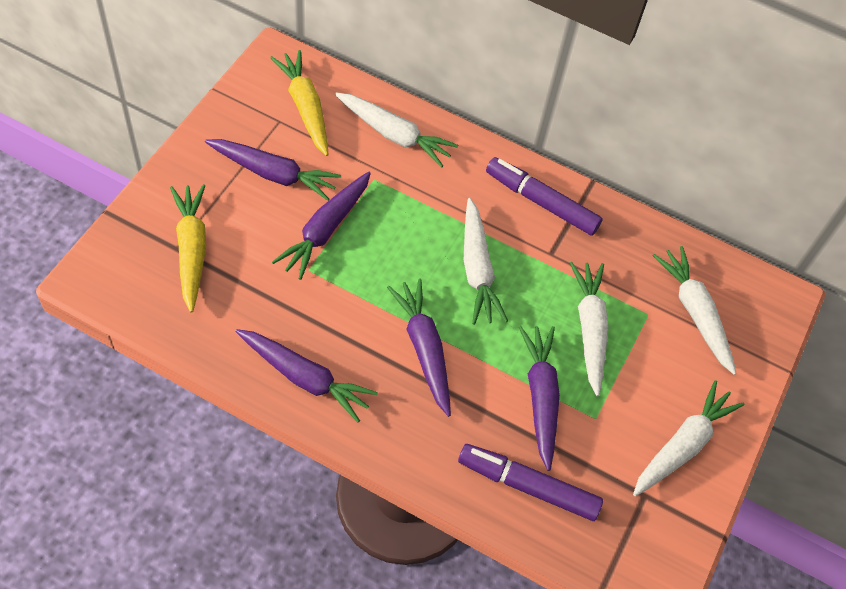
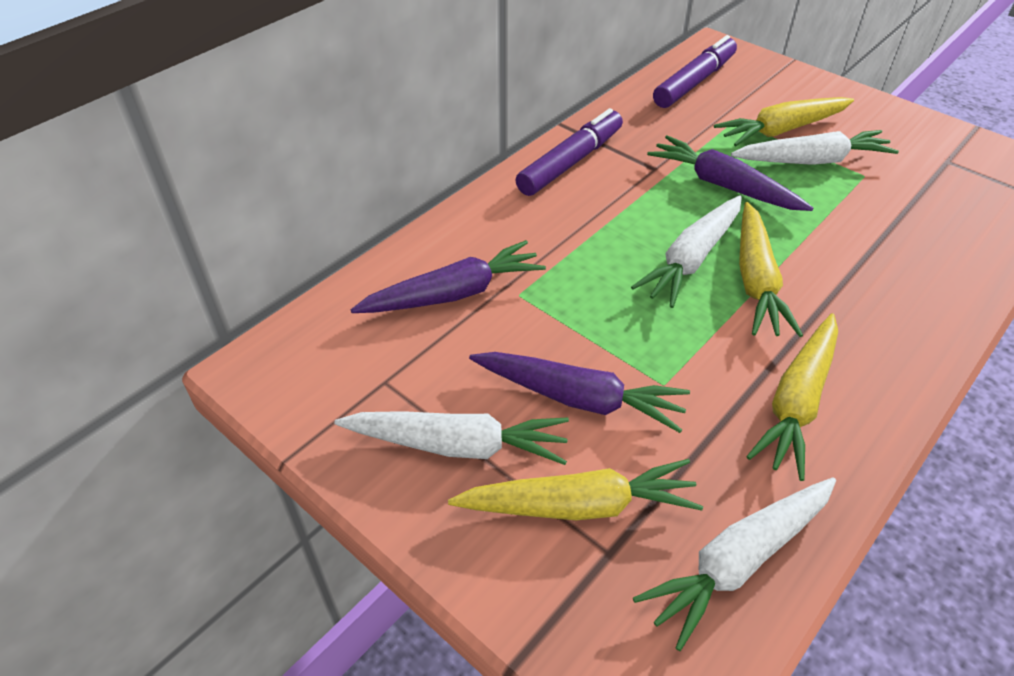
purple carrot: [205,139,341,201] [235,329,378,422] [272,171,371,280] [387,278,451,417] [519,326,560,471] = 5 -> [350,240,546,313] [469,352,690,433] [647,135,813,211] = 3
white carrot: [335,92,458,167] [464,198,508,325] [570,262,609,397] [633,380,744,496] [653,246,737,375] = 5 -> [334,411,569,465] [631,196,742,308] [633,477,836,651] [731,130,899,165] = 4
yellow carrot: [170,184,206,313] [270,50,329,156] = 2 -> [448,459,703,520] [714,97,854,146] [739,202,803,337] [746,313,838,481] = 4

